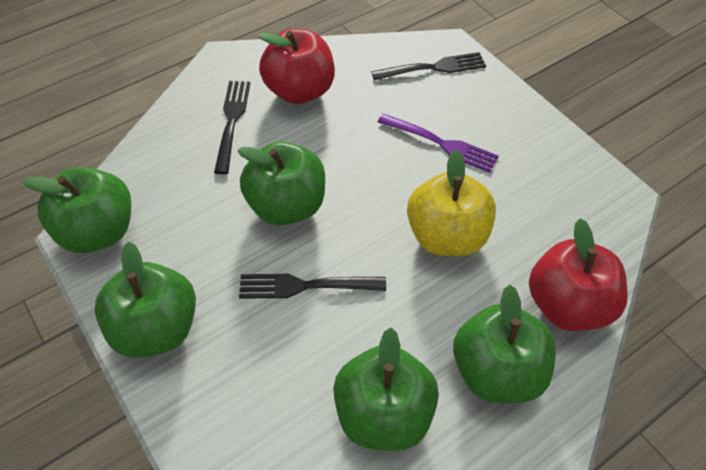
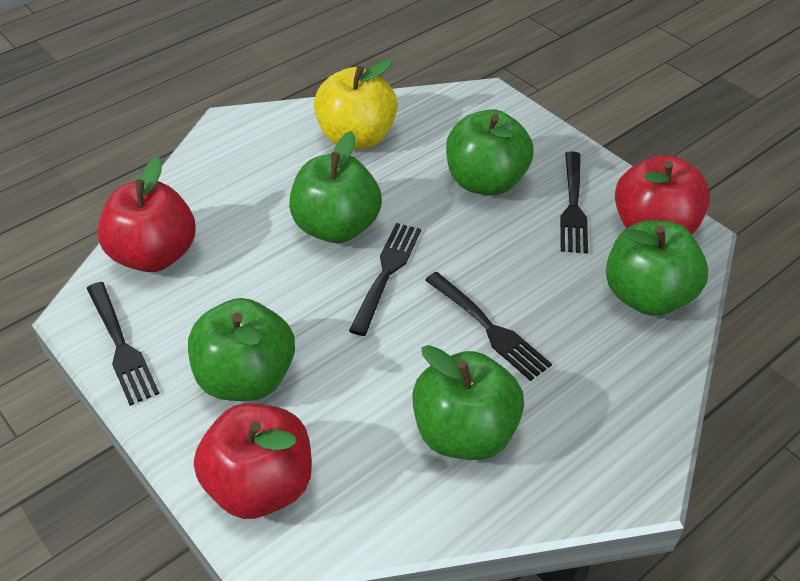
black fork: [214,81,250,174] [239,274,386,299] [371,52,486,80] = 3 -> [87,282,160,406] [349,223,421,336] [425,272,552,381] [560,151,588,254] = 4
purple fork: [378,114,499,173] = 1 -> none = 0
red apple: [258,29,335,104] [529,219,628,331] = 2 -> [97,157,196,272] [194,403,312,519] [615,155,710,235] = 3

